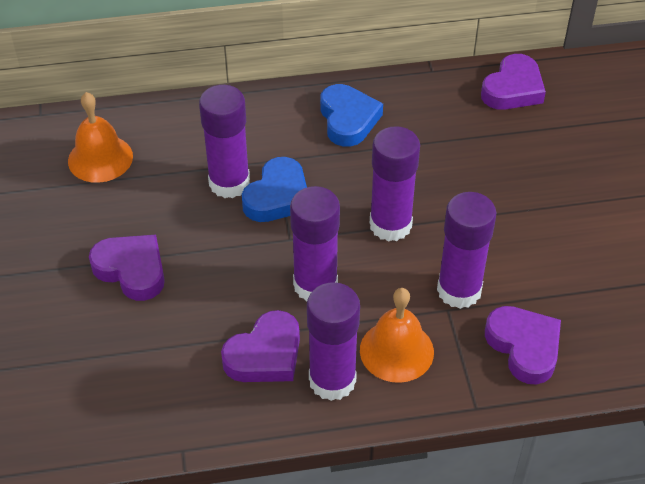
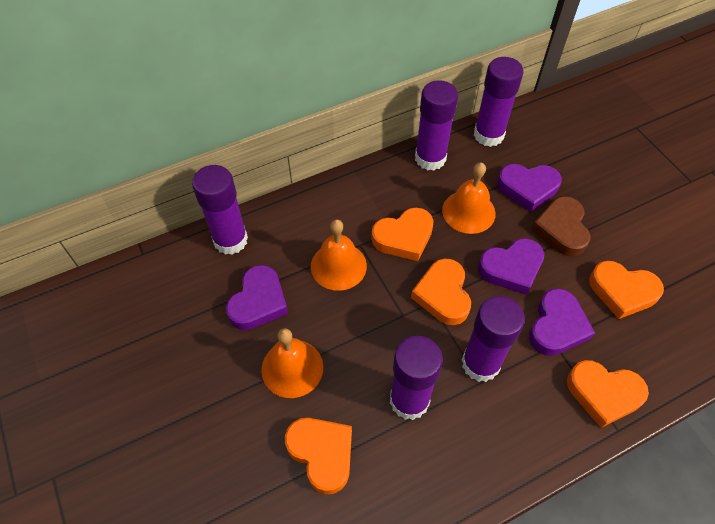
blue heart: [242,157,307,222] [320,84,383,147] = 2 -> none = 0
brown heart: none = 0 -> [531,196,590,257] = 1
orange bell: [68,92,133,183] [360,288,434,383] = 2 -> [261,328,323,398] [311,219,367,291] [442,162,496,234] = 3
orange heart: none = 0 -> [285,418,352,494] [371,207,434,261] [411,259,471,325] [567,360,649,428] [589,261,664,319] = 5

